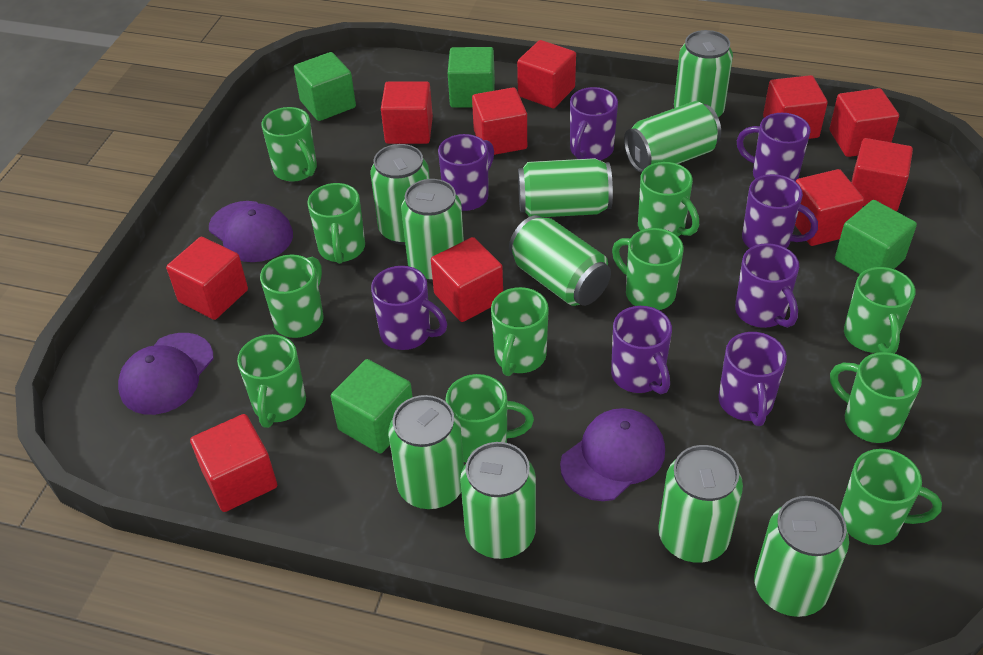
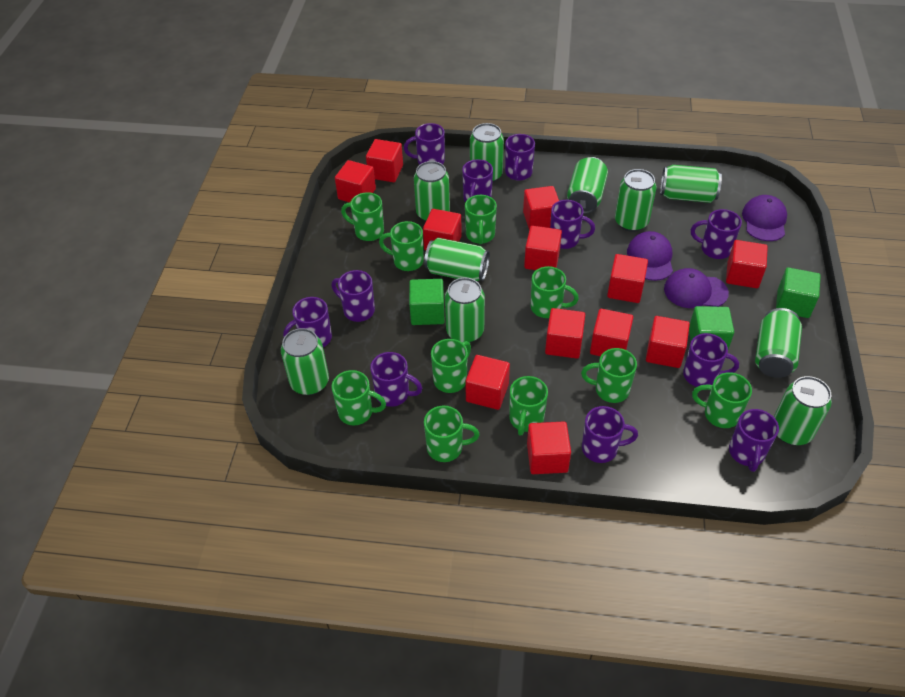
green cube: [294,52,356,121] [331,359,413,454] [448,47,495,108] [835,200,917,274] = 4 -> [409,279,445,325] [689,306,734,349] [776,267,821,318] = 3
green mug: [237,334,306,428] [260,254,323,338] [261,107,317,182] [307,183,365,264] [445,374,534,462] [491,287,549,376] [612,228,684,310] [638,162,699,237] [830,352,922,443] [840,449,942,545] [844,267,915,354] = 11 -> [332,370,386,426] [341,192,384,241] [379,221,424,271] [424,406,480,462] [431,339,471,393] [465,195,497,245] [509,376,548,436] [531,266,579,318] [581,348,637,403] [692,372,752,428] = 10
purple mug: [371,266,447,350] [438,134,494,211] [570,87,618,160] [611,306,672,394] [718,332,787,426] [735,243,799,328] [737,113,811,181] [742,174,818,248] = 8 -> [283,297,332,347] [331,270,375,322] [370,352,422,407] [404,123,445,165] [462,159,493,202] [505,134,535,181] [550,200,595,249] [582,406,638,463] [683,333,739,387] [691,209,742,259] [729,409,779,472] = 11
red cube: [166,237,248,320] [190,414,277,512] [381,81,433,144] [431,237,503,322] [472,87,527,155] [517,40,576,108] [763,75,828,139] [795,169,864,246] [829,88,899,157] [851,138,913,211] = 10 -> [335,160,376,202] [366,139,403,182] [423,209,462,251] [465,355,510,410] [523,186,559,230] [524,226,562,270] [527,421,571,474] [545,308,585,359] [590,309,633,356] [607,254,648,303] [646,316,690,368] [726,240,768,288] = 12

